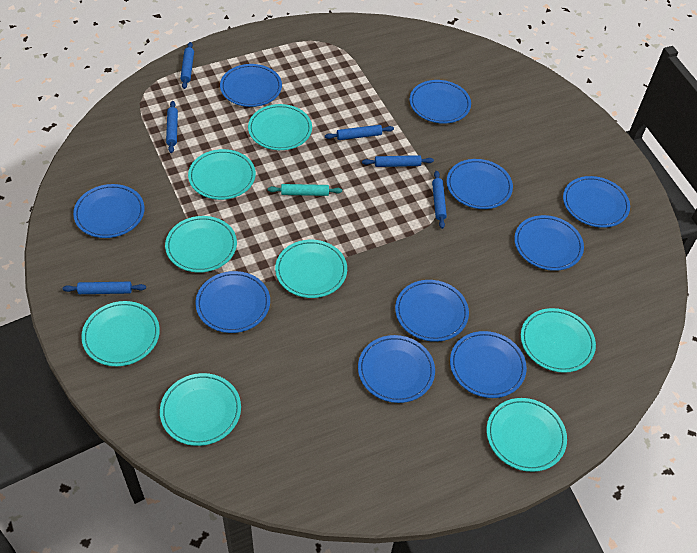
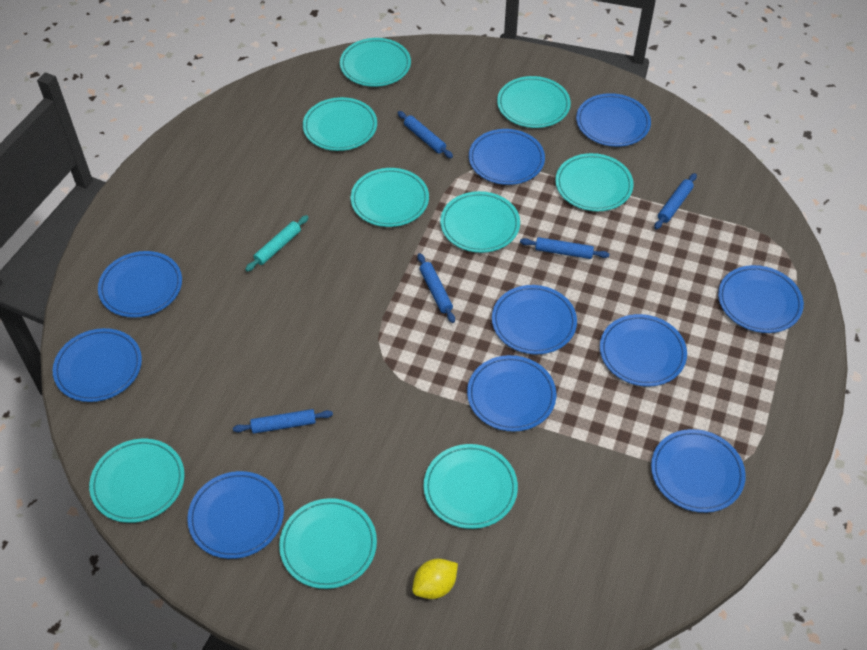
blue rolling pin: [63,282,146,294] [166,101,178,153] [180,42,194,89] [325,125,394,140] [362,155,434,167] [432,171,447,229] = 6 -> [233,409,333,434] [398,111,453,158] [417,253,455,323] [520,237,609,259] [654,173,697,229] = 5
turquoise plate: [81,301,160,366] [160,373,241,446] [165,216,237,272] [188,149,256,200] [248,104,312,150] [275,240,347,298] [487,398,567,472] [521,308,596,373] = 8 -> [89,439,185,523] [279,498,377,589] [303,97,377,151] [340,38,411,87] [350,168,429,227] [424,444,518,529] [440,191,520,253] [497,76,571,128] [555,153,633,211] = 9
yellow lemon: none = 0 -> [412,559,458,599] = 1

